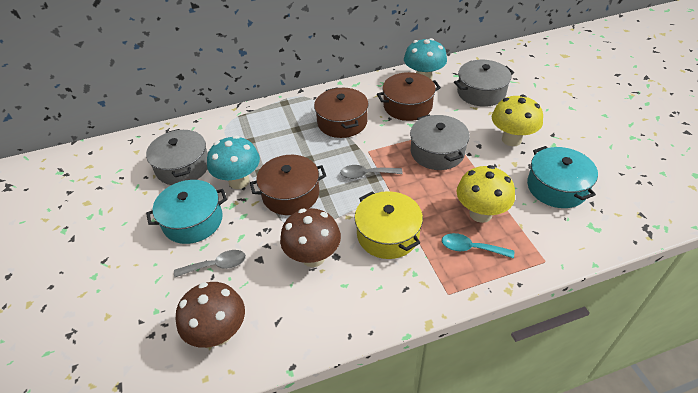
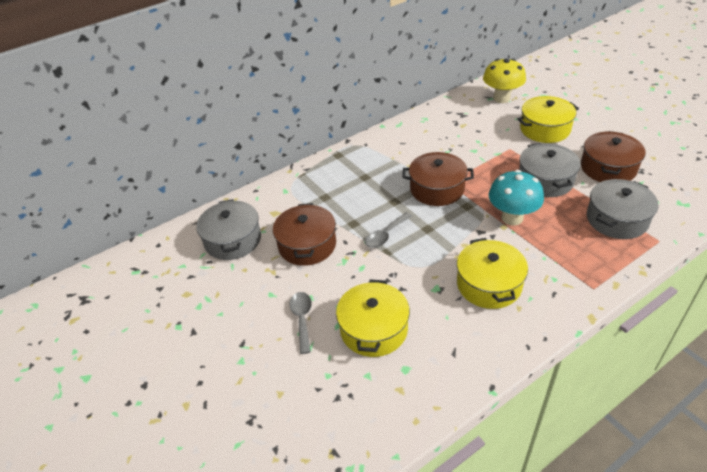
brown mushroom: [175,282,245,348] [280,208,341,267] = 2 -> none = 0
turquoise mushroom: [207,136,260,189] [404,38,447,80] = 2 -> [489,170,544,226] = 1
turquoise pot: [146,180,227,244] [527,146,598,208] = 2 -> none = 0
turquoise spoon: [442,233,514,258] = 1 -> none = 0
yellow mushroom: [457,165,515,223] [492,95,543,146] = 2 -> [483,58,526,103] = 1
yellow pot: [354,191,423,259] = 1 -> [336,279,410,357] [457,238,528,309] [517,96,579,143] = 3

